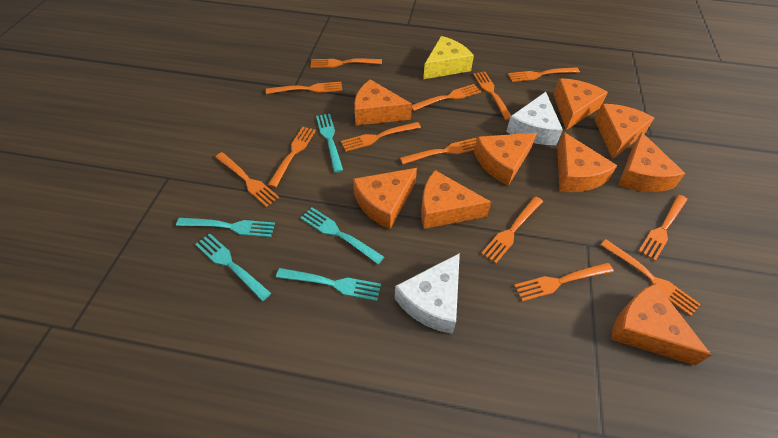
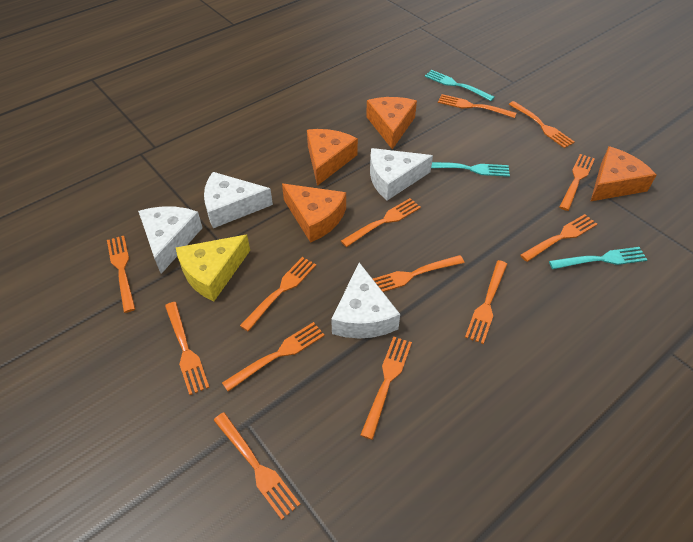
orange cheese: [353,168,417,229] [354,79,412,125] [421,170,491,229] [474,133,537,186] [553,78,608,130] [557,132,617,192] [594,104,654,159] [611,283,711,366] [618,132,686,192] = 9 -> [282,184,346,243] [307,129,358,186] [366,97,417,149] [590,146,657,202] = 4
turquoise fork: [176,218,275,237] [195,234,271,301] [276,268,381,301] [301,207,384,264] [316,114,343,172] = 5 -> [425,70,495,101] [431,162,510,177] [549,247,647,269] = 3
white cheese: [395,253,460,334] [506,92,563,145] = 2 -> [138,206,202,274] [204,172,273,228] [331,263,400,338] [370,148,433,201] = 4

